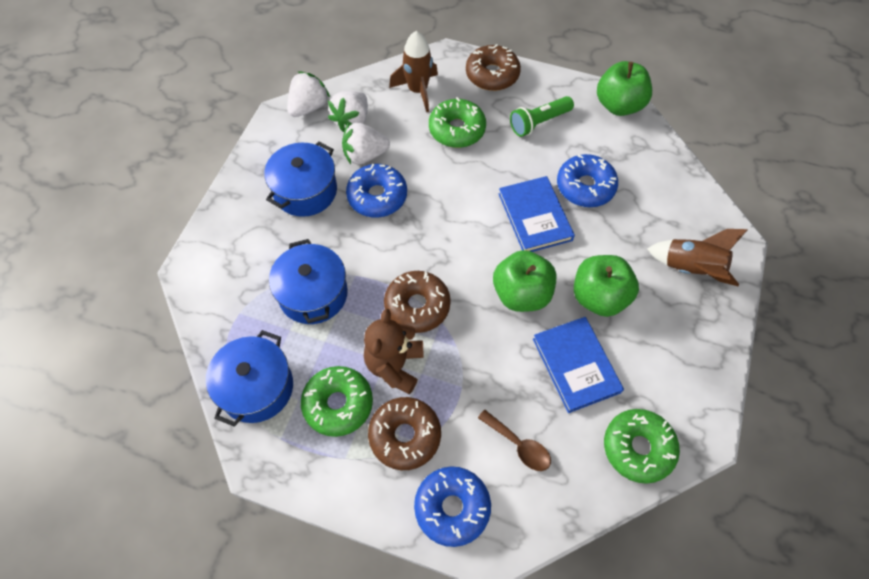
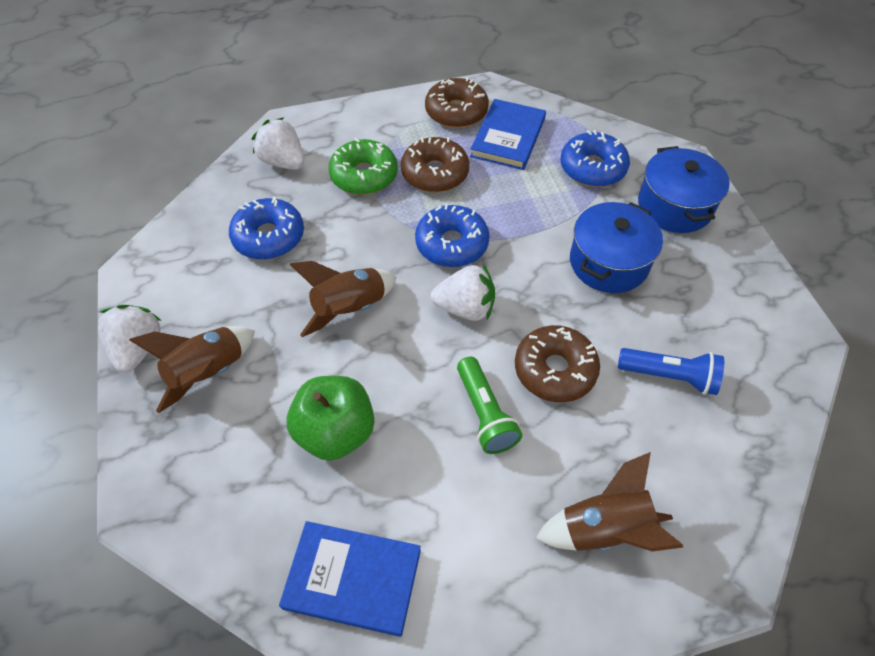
blue flashlight: none = 0 -> [618,348,724,395] = 1
blue pot: [206,330,293,427] [264,142,337,217] [269,239,348,324] = 3 -> [570,202,663,293] [638,146,730,233] = 2
brown rocket: [389,31,438,112] [647,229,748,286] = 2 -> [129,326,255,413] [290,261,397,337] [536,452,683,552] = 3
brown spoon: [478,410,551,471] = 1 -> none = 0
brown teddy bear: [364,309,424,394] = 1 -> none = 0
green apple: [493,250,556,312] [574,255,639,317] [597,61,652,116] = 3 -> [287,376,374,461] = 1
green donut: [301,366,373,437] [429,97,486,148] [604,409,680,484] = 3 -> [329,138,398,195] = 1

